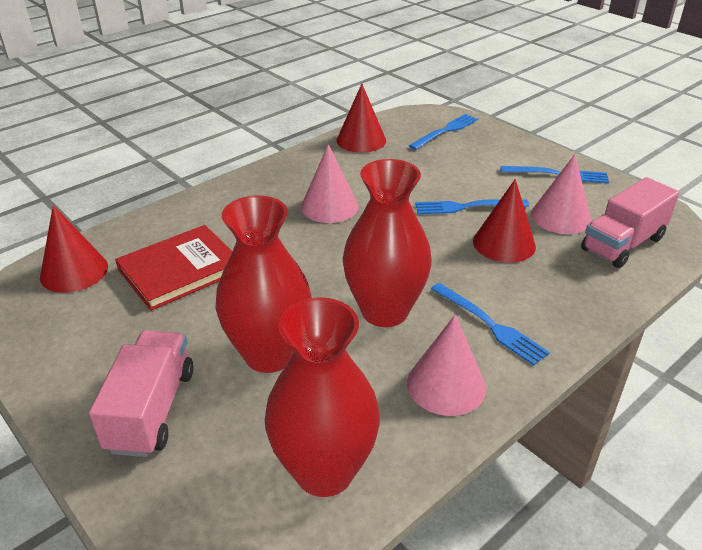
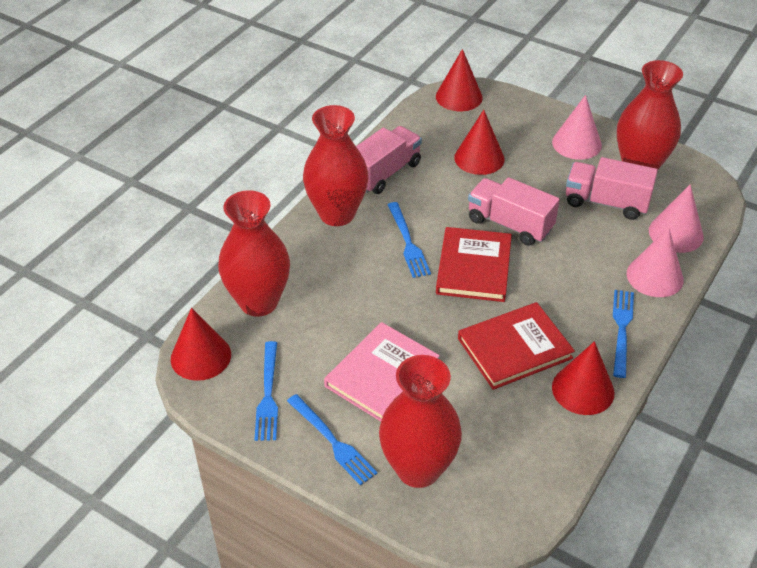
pink book: none = 0 -> [324,322,440,422] = 1
pink truck: [89,330,193,457] [581,177,679,268] = 2 -> [356,126,422,194] [468,177,560,246] [566,157,658,220] = 3
red book: [115,225,233,311] = 1 -> [436,227,512,302] [458,302,575,390] = 2
red cone: [40,205,108,293] [337,84,386,153] [473,179,536,263] = 3 -> [171,308,231,381] [436,49,483,111] [454,110,505,175] [552,341,614,415] = 4
red vase: [215,195,312,373] [265,297,380,497] [343,159,432,327] = 3 -> [218,190,290,317] [303,105,369,226] [379,355,462,488] [617,60,683,169] = 4

